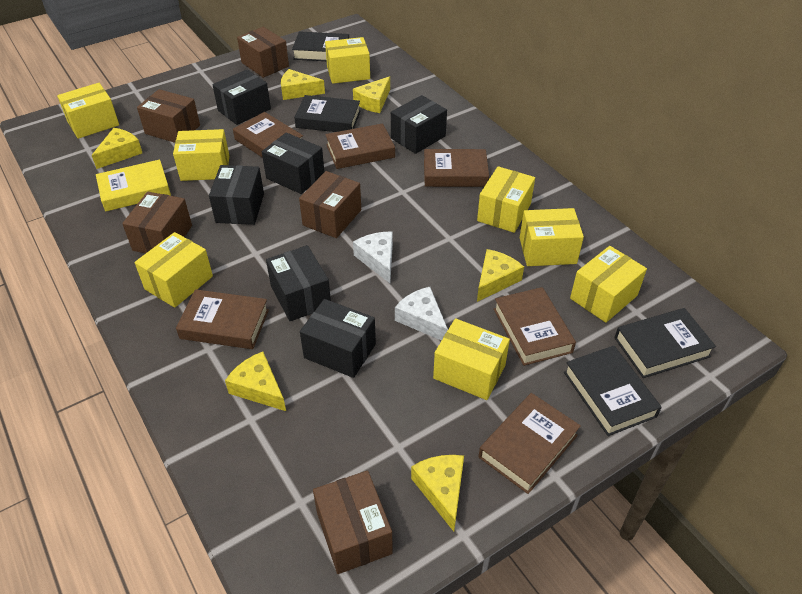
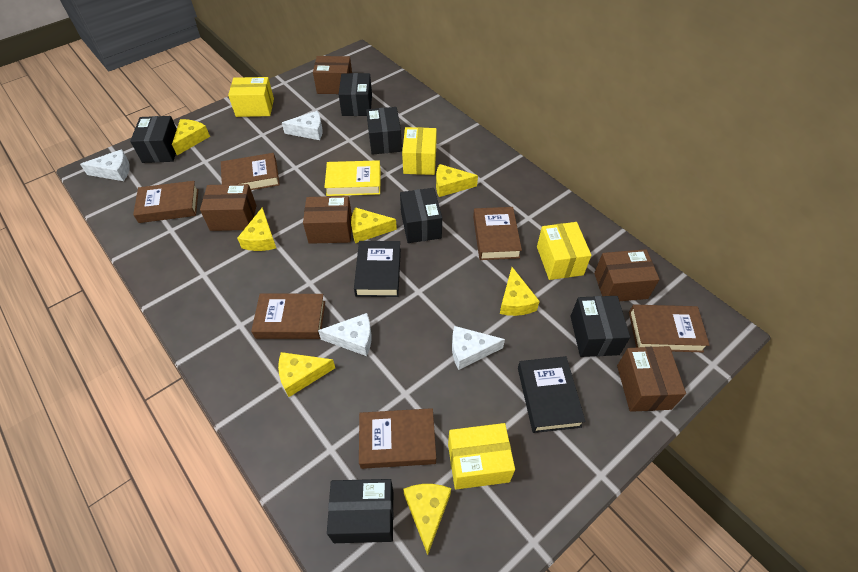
black book: [292,31,349,61] [294,95,361,132] [564,346,662,436] [614,308,716,378] = 4 -> [354,241,401,297] [518,356,586,433] = 2
white cheese: [353,232,393,283] [395,287,448,341] = 2 -> [80,149,130,181] [282,111,323,140] [318,313,372,356] [452,326,505,370] = 4
yellow box: [57,83,119,139] [135,232,213,308] [173,129,229,181] [325,37,370,84] [433,318,510,400] [477,166,535,233] [520,208,584,266] [570,246,647,323] = 8 -> [228,77,274,117] [402,127,437,175] [448,423,515,489] [537,222,591,280] = 4
yellow cheese: [92,128,142,169] [225,352,286,411] [281,69,325,100] [353,76,390,113] [411,455,464,532] [477,249,524,302] = 6 -> [172,119,210,155] [237,207,276,251] [278,352,335,397] [351,207,397,243] [403,484,451,555] [436,164,478,197] [500,267,540,316] = 7

